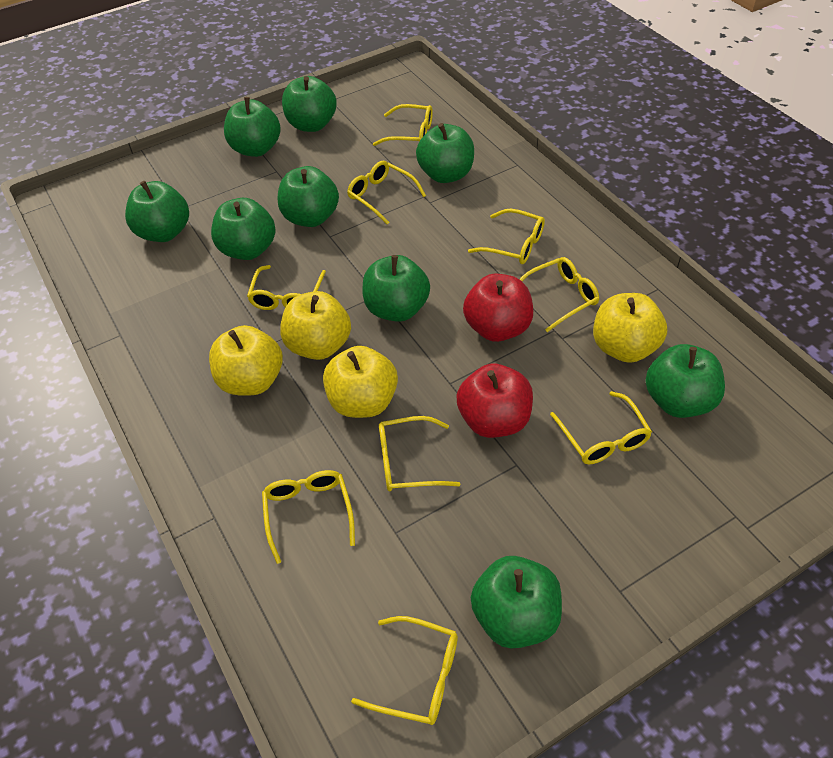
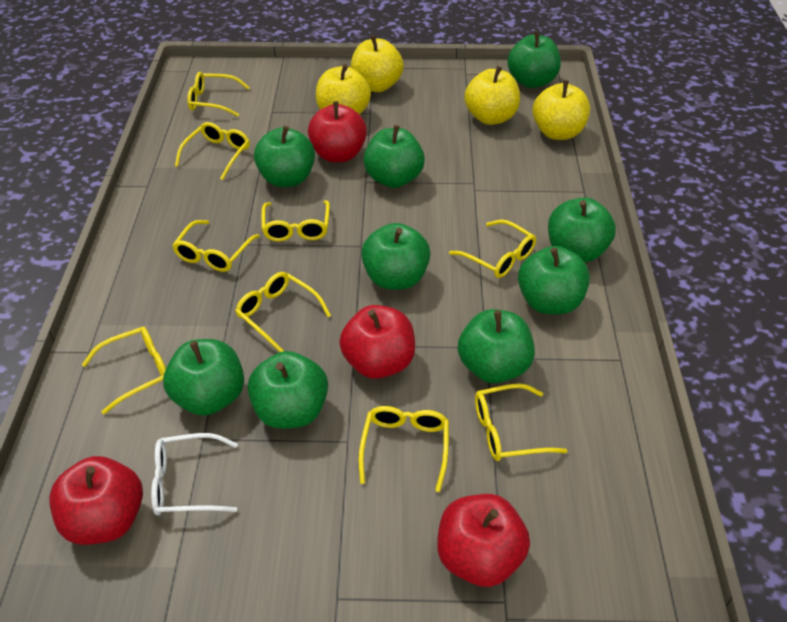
red apple: [456,364,533,438] [463,274,533,342] = 2 -> [49,456,143,545] [308,101,367,162] [339,305,415,379] [437,494,530,587] = 4
white glasses: none = 0 -> [151,433,238,515] = 1

